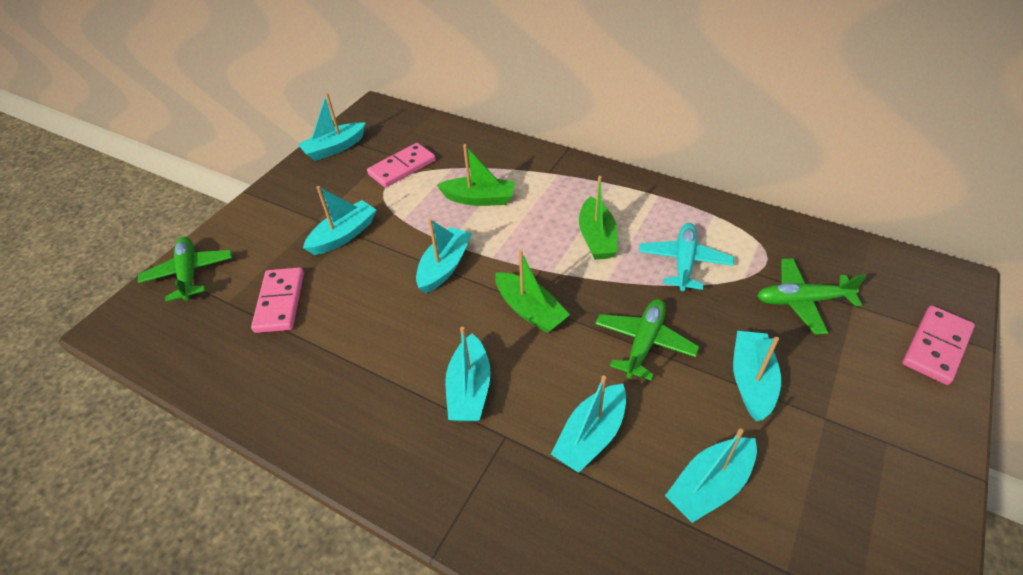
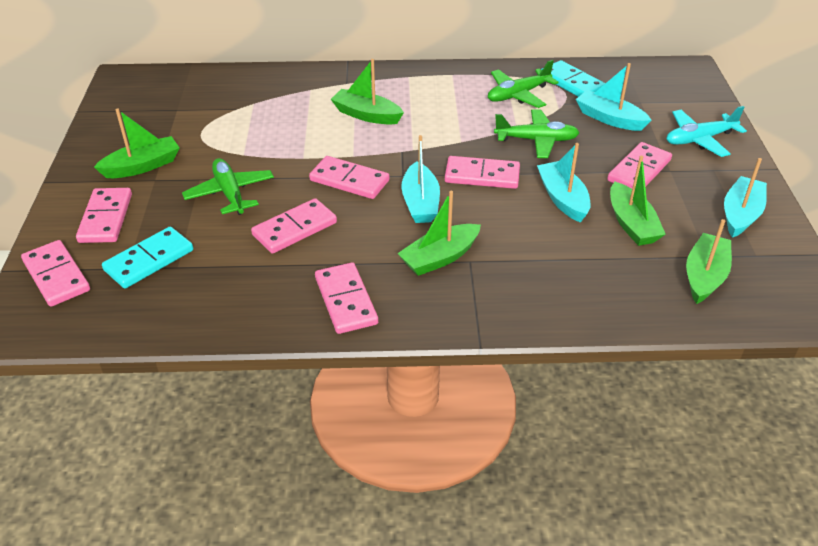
green boat: [437,144,515,206] [495,250,570,333] [579,176,618,260] = 3 -> [94,109,180,178] [331,59,404,125] [397,191,481,276] [610,156,666,246] [686,219,732,304] = 5
pink domino: [251,267,304,333] [367,143,436,188] [903,306,975,385] = 3 -> [21,240,90,307] [76,188,132,243] [251,198,337,254] [309,156,389,199] [315,263,378,334] [445,156,520,189] [607,142,672,189] = 7
turquoise boat: [298,93,366,161] [303,186,376,255] [416,218,472,293] [445,327,491,421] [551,375,626,473] [665,429,757,523] [733,331,781,421] = 7 -> [401,135,440,223] [537,143,591,223] [576,63,651,131] [724,158,767,238] = 4
turquoise domino: none = 0 -> [102,227,193,289] [541,60,605,97] = 2

